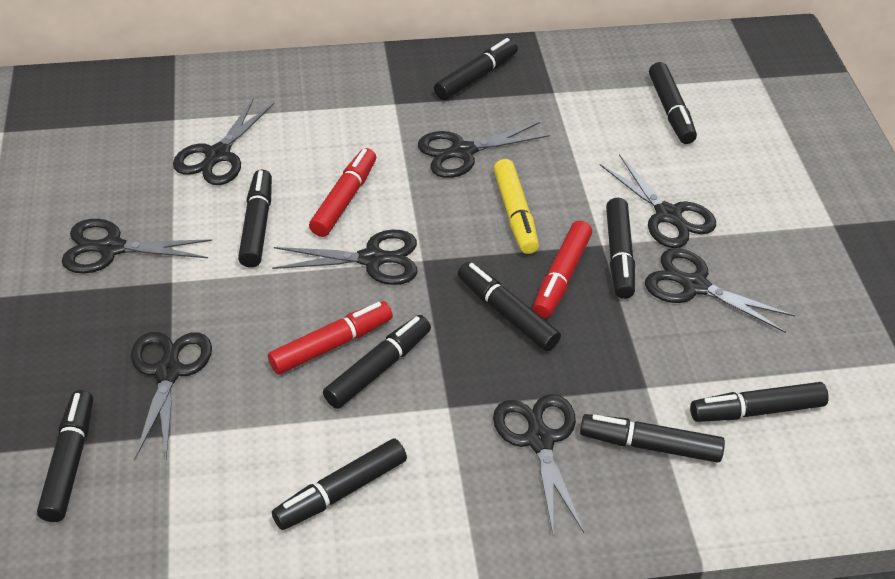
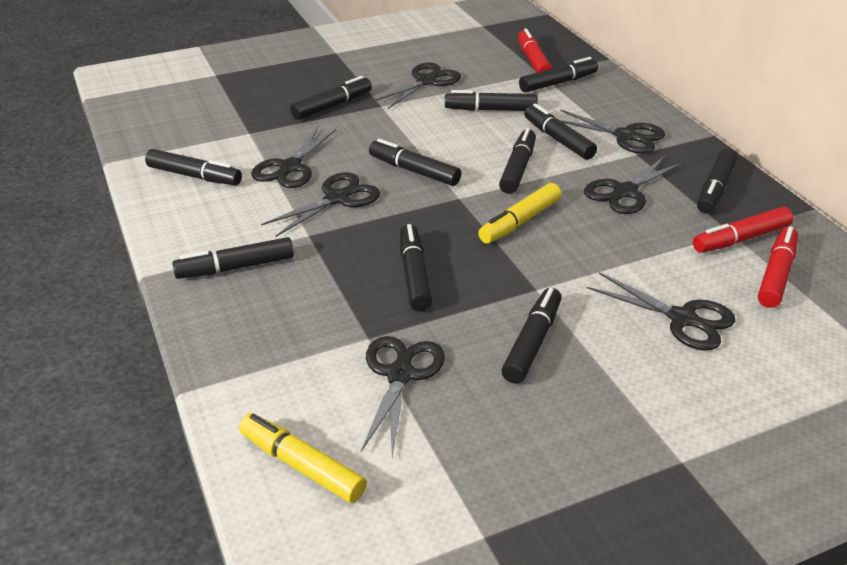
black marker: [37,390,93,522] [238,170,272,268] [272,438,407,530] [323,315,431,409] [434,38,518,100] [458,262,561,351] [580,414,725,463] [606,198,635,299] [649,62,697,144] [690,382,829,422] = 10 -> [145,149,242,185] [172,237,294,279] [290,76,372,120] [369,138,461,186] [400,224,433,311] [445,90,538,111] [499,128,536,194] [501,288,562,384] [519,57,598,93] [524,103,597,160] [697,149,738,214] = 11
black scissors: [62,219,212,273] [131,332,212,459] [173,98,274,185] [272,230,418,285] [418,122,550,178] [493,394,584,534] [600,154,716,248] [645,248,795,333] = 8 -> [251,127,336,188] [261,172,380,237] [361,336,445,456] [373,62,461,109] [560,110,665,154] [584,156,684,214] [587,272,735,351] = 7
yellow marker: [493,159,539,254] = 1 -> [239,413,367,503] [478,183,561,244] = 2

